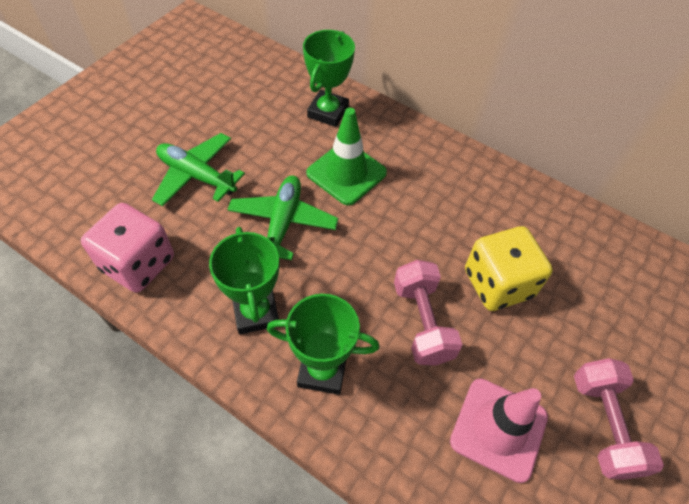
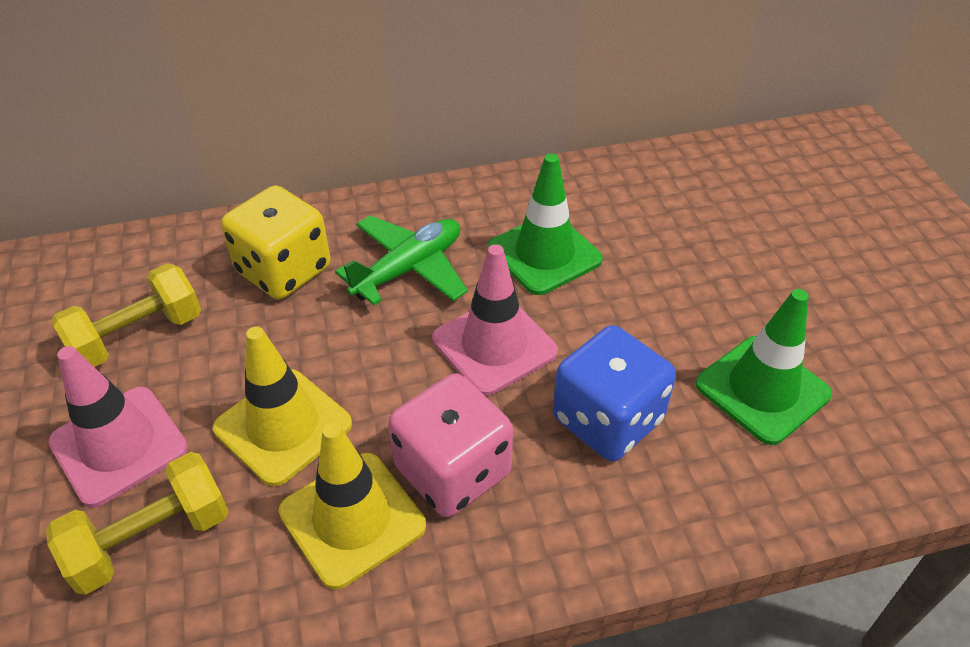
blue dice: none = 0 -> [553,325,676,461] = 1
green plane: [152,133,245,206] [227,176,338,260] = 2 -> [335,215,468,305] = 1
green traffic cone: [306,108,387,206] = 1 -> [488,153,603,295] [695,289,832,445] = 2
green trophy: [209,227,279,334] [267,294,379,395] [303,30,355,127] = 3 -> none = 0
pink dumbbell: [394,260,462,366] [574,358,664,480] = 2 -> none = 0
pink traffic cone: [450,379,548,483] = 1 -> [48,346,188,507] [432,244,558,396] = 2
yellow dumbbell: none = 0 -> [46,452,229,595] [51,263,201,367] = 2
yellow traffic cone: none = 0 -> [213,326,352,486] [279,422,426,589] = 2

